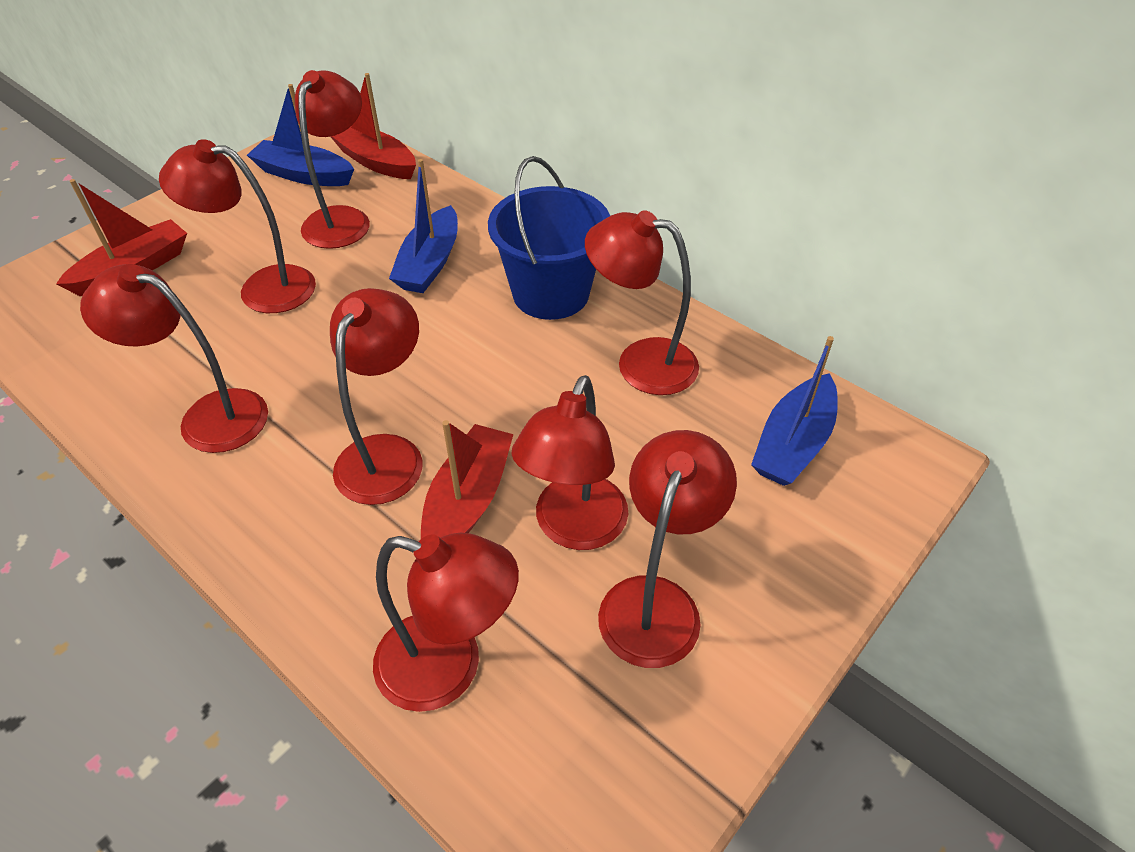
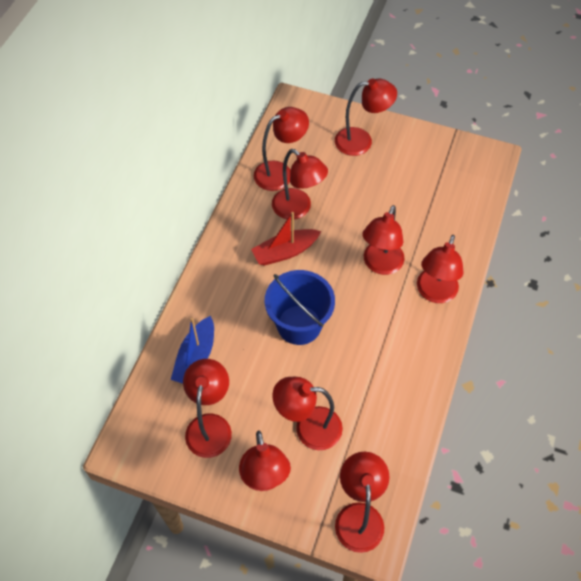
blue boat: [247,84,354,186] [389,159,458,293] [751,336,838,486] = 3 -> [171,316,214,384] = 1
red boat: [56,179,187,296] [330,73,416,179] [421,420,514,539] = 3 -> [251,212,321,266] = 1
red lamp: [80,264,268,453] [159,139,316,313] [295,70,370,249] [330,288,422,505] [373,533,519,712] [511,375,628,550] [585,210,699,395] [598,430,737,668] = 8 -> [183,359,232,458] [239,430,291,491] [254,107,309,191] [272,149,328,220] [272,377,343,450] [335,79,397,156] [335,452,390,553] [362,205,405,275] [417,235,463,303] = 9

